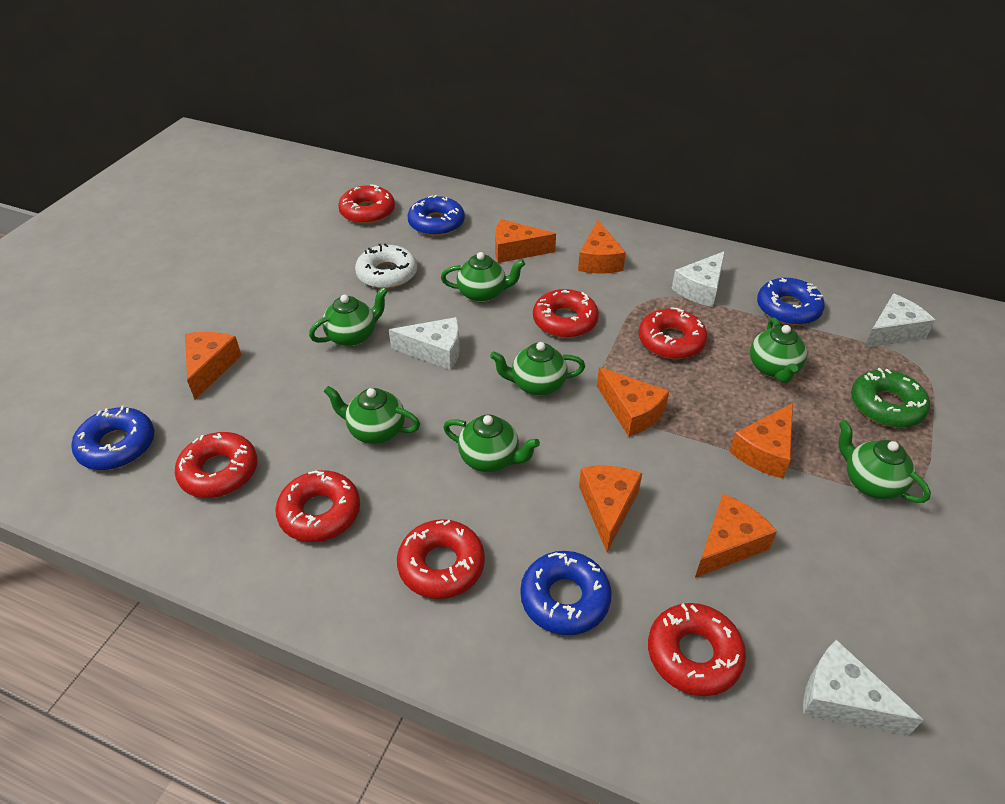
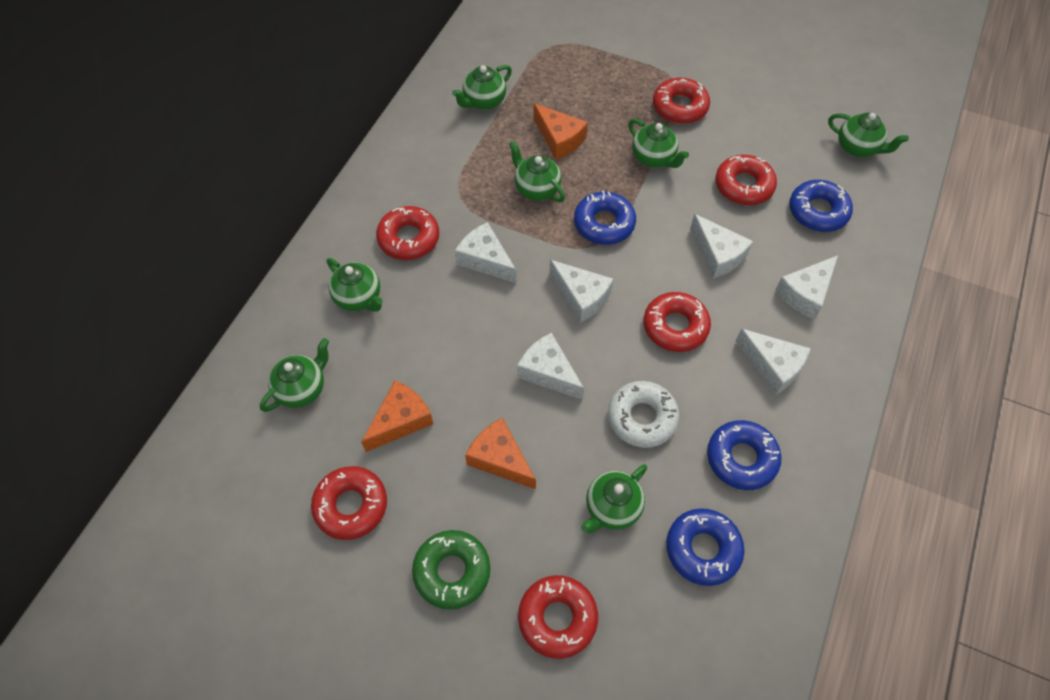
orange cheese: [185,332,242,400] [495,219,556,263] [578,220,626,273] [579,466,642,552] [597,367,669,437] [695,494,777,578] [729,403,793,478] = 7 -> [361,380,433,452] [465,418,536,489] [533,103,588,160] = 3
red donut: [175,432,257,498] [275,470,360,542] [338,184,395,224] [397,519,485,599] [533,289,599,338] [639,307,707,359] [648,603,746,696] = 7 -> [311,466,387,540] [376,206,439,260] [518,575,598,659] [643,292,711,352] [653,78,710,124] [715,155,777,205] = 6
white cheese: [389,317,460,370] [671,251,725,307] [803,639,923,735] [864,294,935,348] = 4 -> [455,222,517,283] [517,333,584,400] [549,260,613,323] [690,214,753,278] [736,329,811,395] [775,255,838,319] = 6

